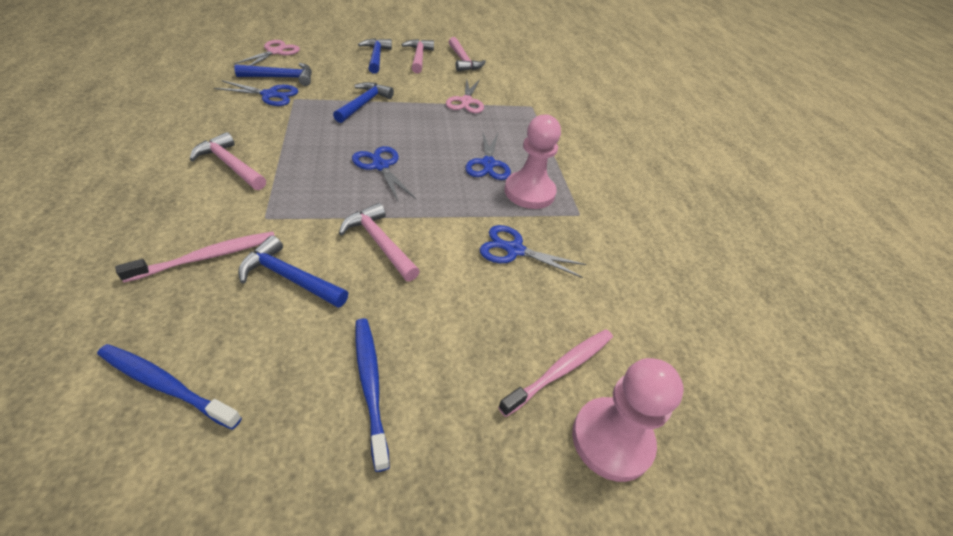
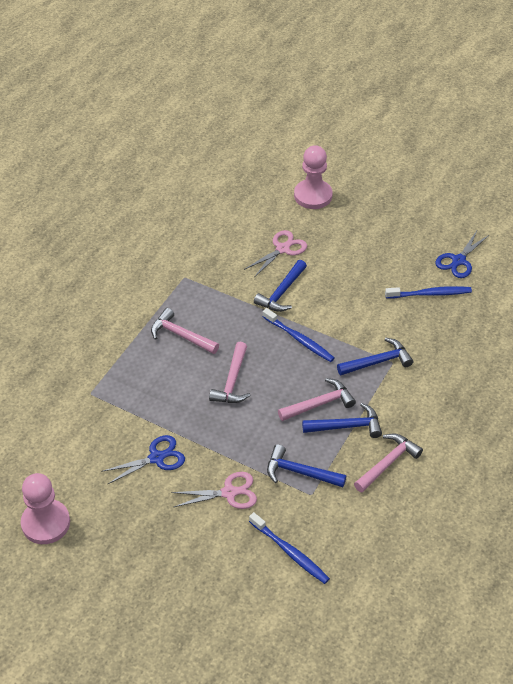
blue scissors: [214,80,298,106] [352,146,416,201] [465,133,511,180] [480,225,586,278] = 4 -> [101,435,185,485] [435,231,489,278] = 2
blue toothbrush: [97,344,242,430] [355,318,390,472] = 2 -> [249,512,330,584] [263,308,334,362] [385,286,472,299] = 3
pink toothbrush: [115,231,275,283] [498,329,613,417] = 2 -> none = 0

